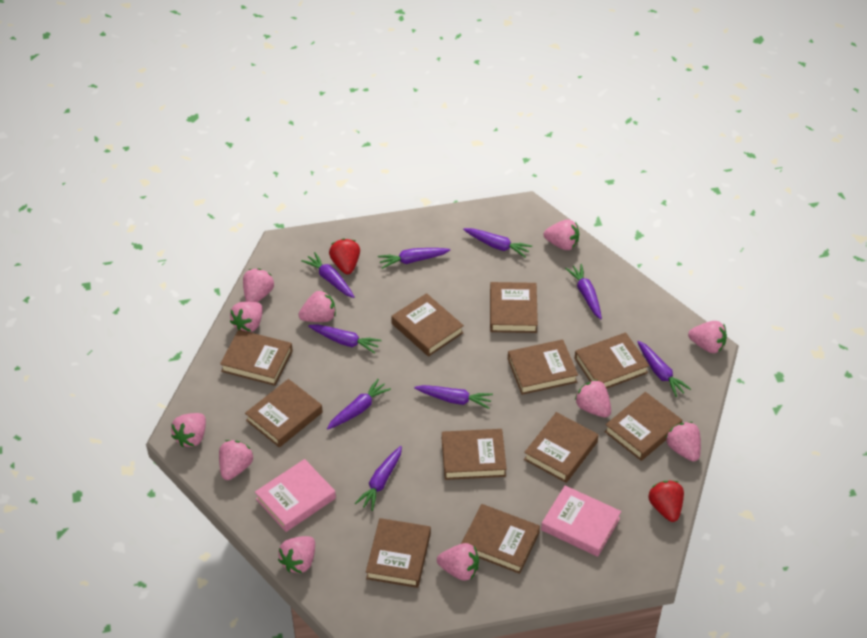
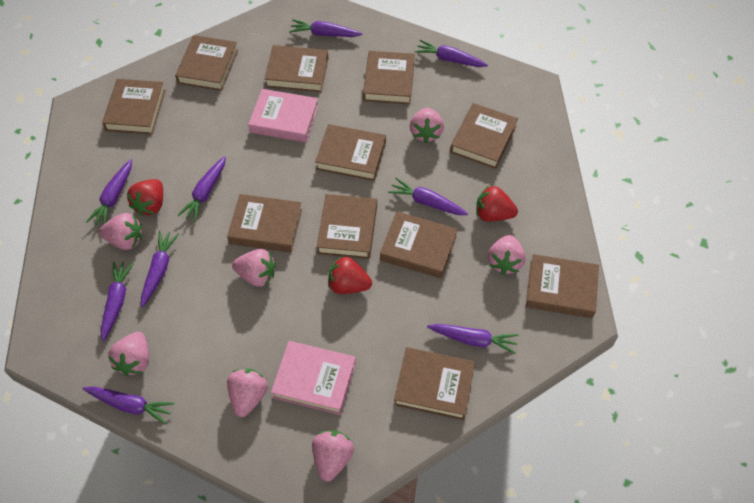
pink strawberry: [171,413,206,447] [219,440,254,480] [230,301,263,332] [243,268,274,302] [278,536,315,573] [298,290,336,322] [437,543,479,581] [544,219,579,250] [575,380,611,418] [666,422,701,461] [688,321,727,353] = 11 -> [99,213,142,250] [108,332,149,376] [227,369,268,417] [232,249,275,287] [312,430,354,482] [410,108,444,143] [488,235,525,275] = 7
red strawberry: [329,238,360,274] [648,481,684,522] = 2 -> [127,179,163,216] [328,257,372,294] [476,186,518,222] = 3

